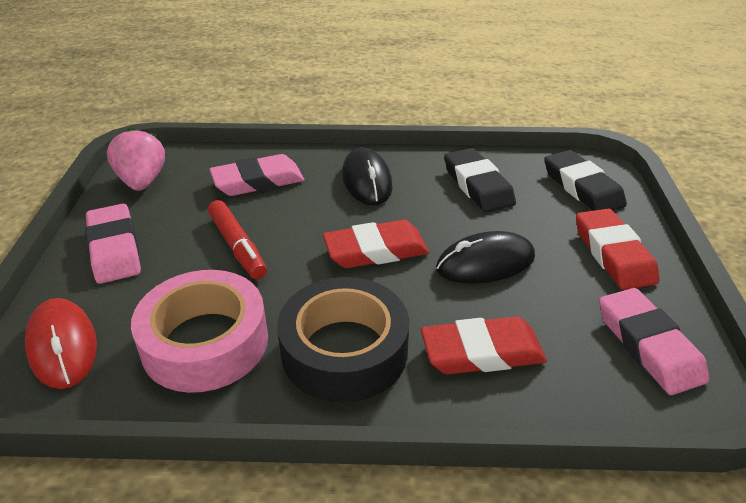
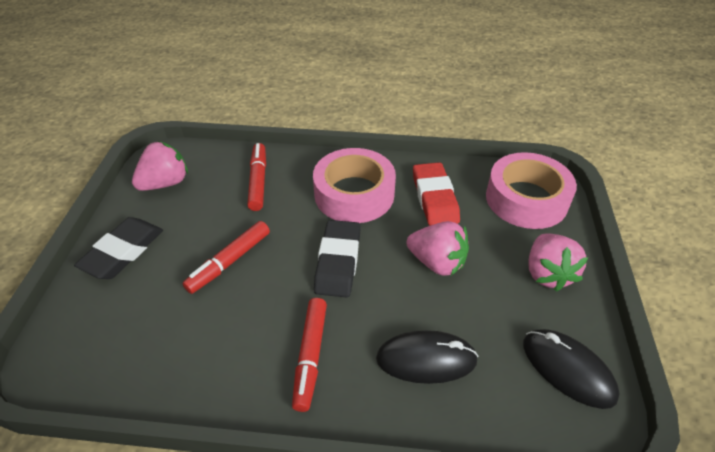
black tape: [277,277,409,403] = 1 -> none = 0
pink eraser: [85,204,141,284] [209,154,304,196] [599,288,709,395] = 3 -> none = 0
pink strawberry: [107,127,165,191] = 1 -> [132,141,188,191] [406,221,469,276] [529,233,588,292] = 3
pink tape: [131,270,268,393] = 1 -> [313,148,396,223] [486,152,577,229] = 2
red eraser: [323,220,429,268] [421,316,547,374] [576,208,660,290] = 3 -> [413,162,460,226] = 1
red marker: [208,200,267,279] = 1 -> [182,221,270,294] [247,143,266,211] [292,298,327,412] = 3
red mouse: [25,298,97,389] = 1 -> none = 0

